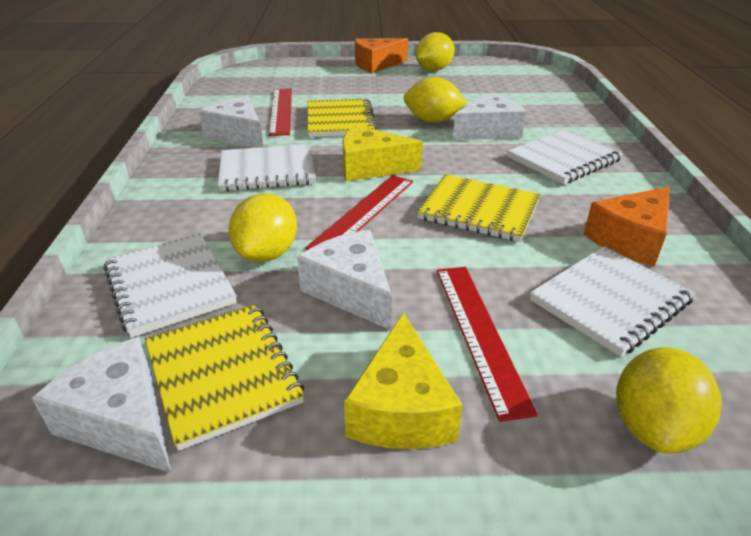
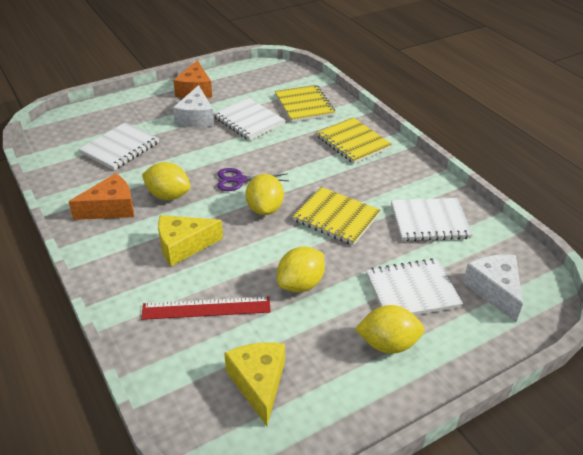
purple scissors: none = 0 -> [217,168,289,191] = 1
red ruler: [269,88,292,136] [305,175,413,250] [437,267,538,422] = 3 -> [141,297,271,320] = 1
white cheese: [32,337,171,473] [199,96,263,148] [297,230,392,330] [453,93,527,140] = 4 -> [173,85,214,127] [463,255,523,322] = 2

